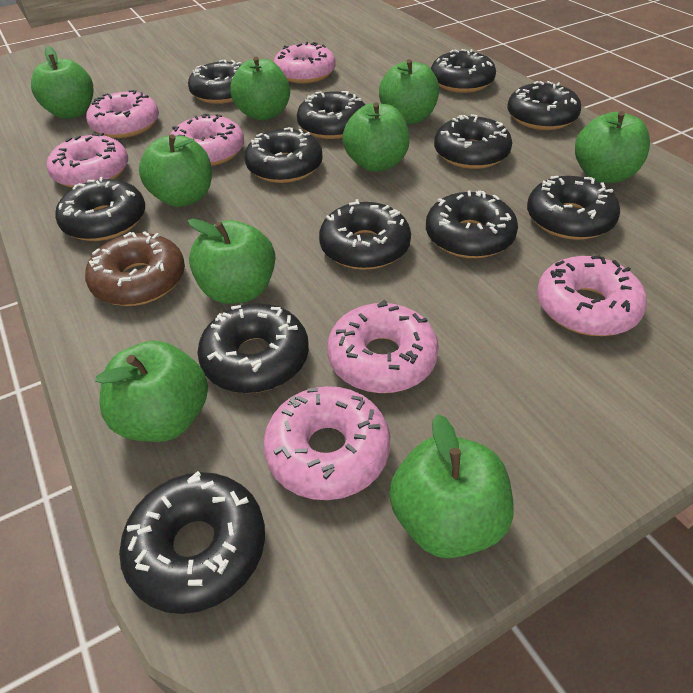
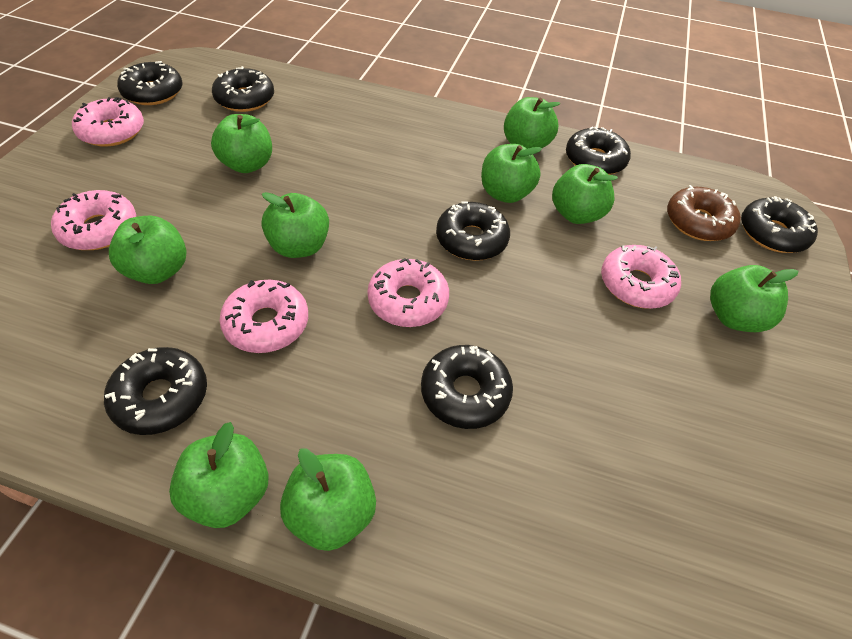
black donut: [55,177,145,241] [119,471,265,614] [188,60,242,104] [197,303,309,393] [245,127,323,183] [297,91,365,139] [319,199,411,270] [426,190,518,258] [431,49,496,93] [434,114,512,169] [507,81,581,130] [527,176,620,240] = 12 -> [104,347,207,435] [117,61,182,105] [212,66,274,112] [421,345,513,429] [436,201,510,261] [566,126,631,175] [741,196,818,253] = 7
pink donut: [47,133,128,188] [86,90,159,138] [170,114,244,166] [263,386,390,500] [274,42,336,83] [327,300,439,393] [537,255,647,336] = 7 -> [51,190,136,250] [72,97,144,147] [220,280,308,353] [367,258,449,327] [601,245,681,309] = 5

